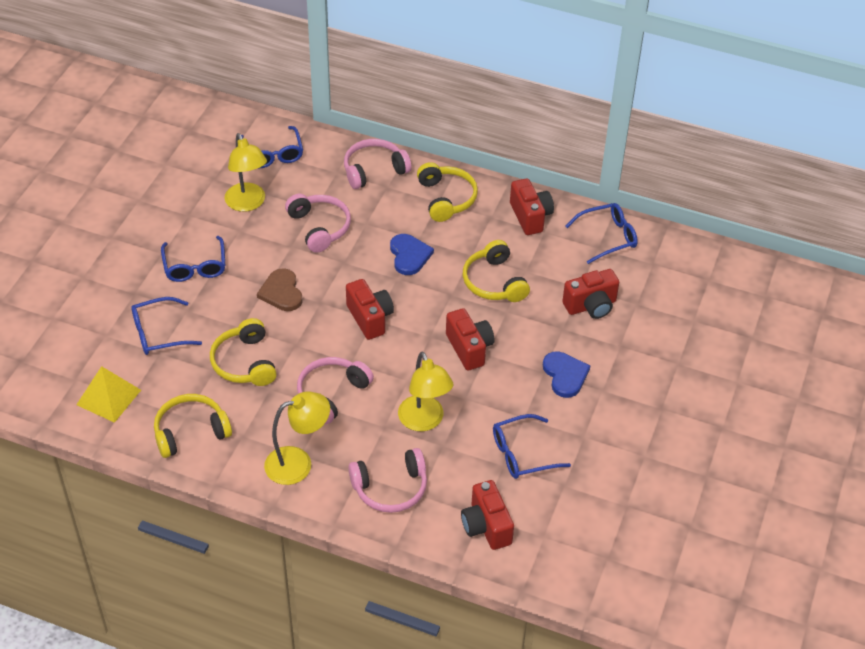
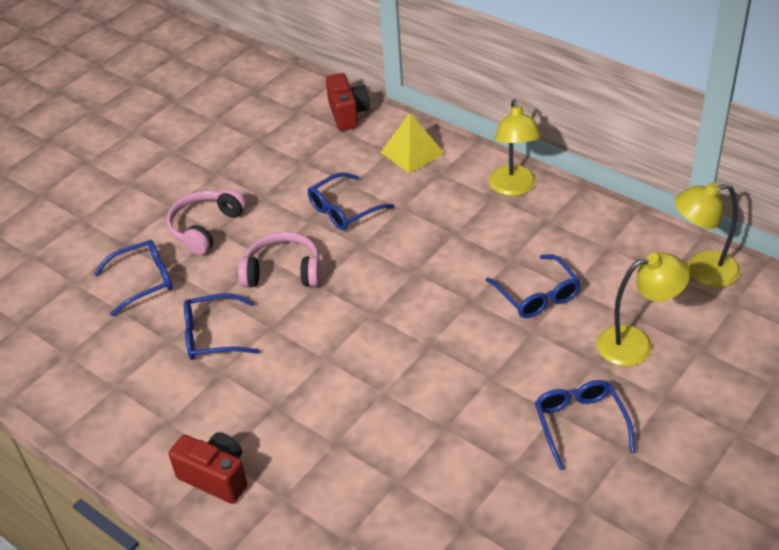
blue heart: [390,234,434,275] [543,351,590,398] = 2 -> none = 0
brown heart: [257,268,302,311] = 1 -> none = 0
pink headphones: [285,194,351,253] [297,357,374,424] [344,139,412,189] [348,448,427,513] = 4 -> [167,188,247,255] [238,232,321,287] = 2
red camera: [346,279,394,340] [446,308,494,371] [461,480,514,550] [510,178,554,235] [563,269,619,319] = 5 -> [168,432,248,504] [326,73,370,131] = 2
yellow headphones: [154,394,232,458] [210,318,277,386] [417,162,478,222] [463,240,530,302] = 4 -> none = 0

